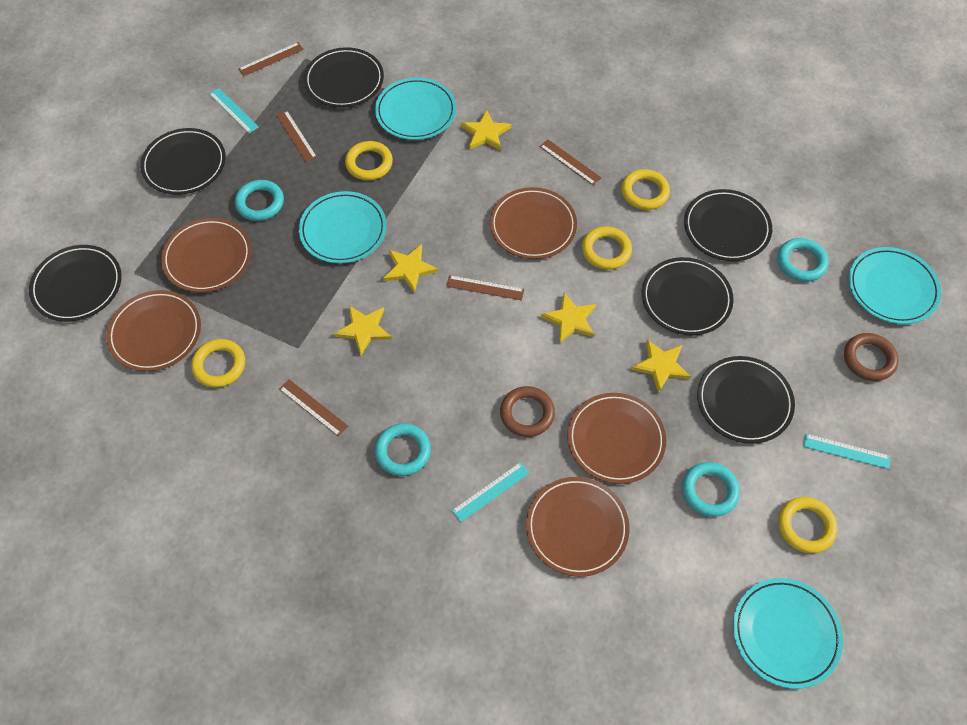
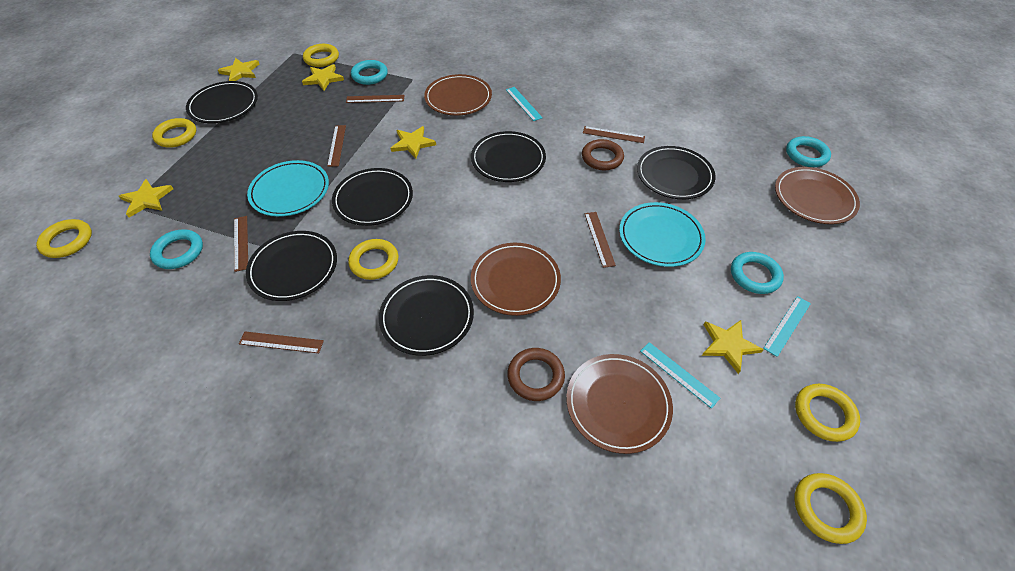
brown plate: [106,290,201,372] [161,218,251,292] [490,187,577,259] [526,477,630,577] [567,393,666,484] = 5 -> [424,74,492,116] [471,243,561,316] [566,354,673,454] [775,167,860,224] = 4
brown ruler: [238,42,304,76] [276,111,317,162] [279,379,348,437] [446,275,524,300] [540,139,601,185] = 5 -> [234,216,248,272] [239,332,324,353] [327,125,346,167] [346,95,404,103] [583,126,645,143] [584,212,616,268] = 6
turquoise plate: [299,191,387,264] [375,77,456,140] [733,578,843,689] [848,247,941,324] = 4 -> [247,160,329,217] [619,202,706,267] = 2
yellow ring: [191,339,245,388] [345,141,393,180] [582,226,632,270] [621,169,670,210] [778,497,837,553] = 5 -> [36,219,92,258] [152,118,196,148] [303,44,339,67] [348,239,398,280] [794,473,867,544] [795,384,860,442] = 6

